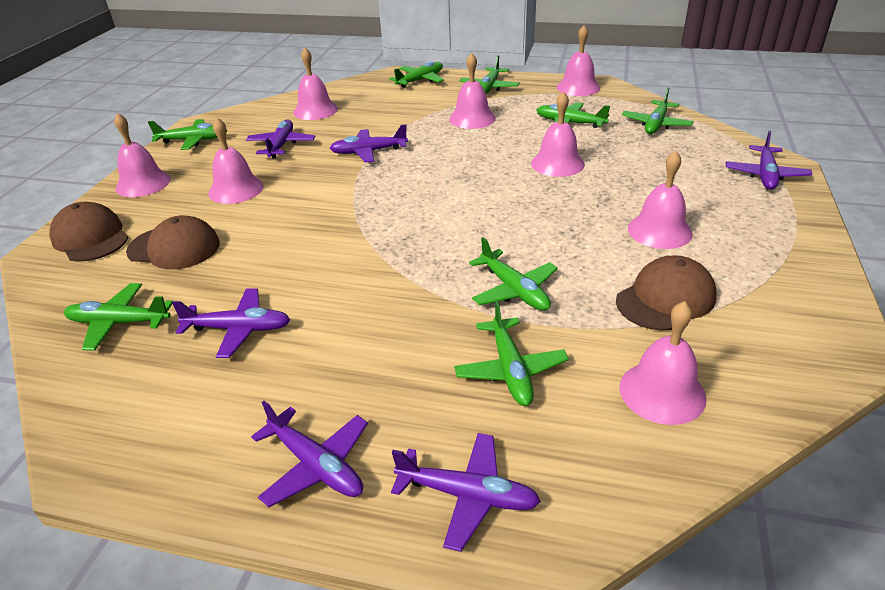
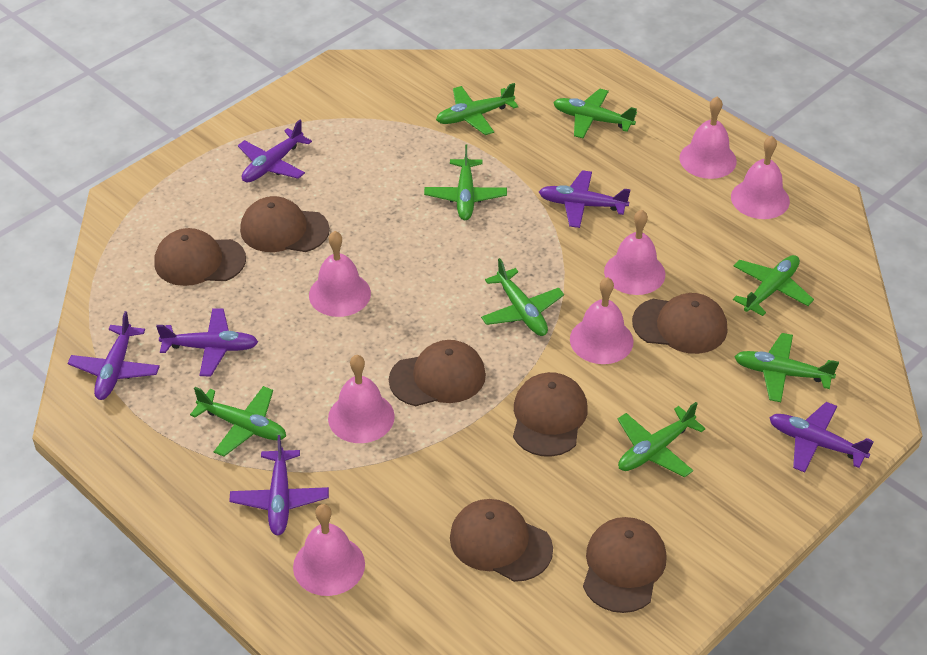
brown cap: [49,202,128,262] [126,215,220,269] [616,255,717,331] = 3 -> [155,228,246,286] [240,196,330,252] [389,340,486,406] [450,499,553,582] [513,372,588,457] [583,517,667,613] [632,293,727,354] = 7
pink bell: [114,113,171,197] [208,118,264,204] [293,48,338,120] [449,53,496,129] [531,91,585,177] [557,25,600,96] [620,301,707,425] [628,151,693,249] = 8 -> [293,504,365,596] [309,231,371,317] [328,355,395,443] [570,277,633,364] [604,210,665,295] [679,96,737,179] [731,136,790,219] = 7

